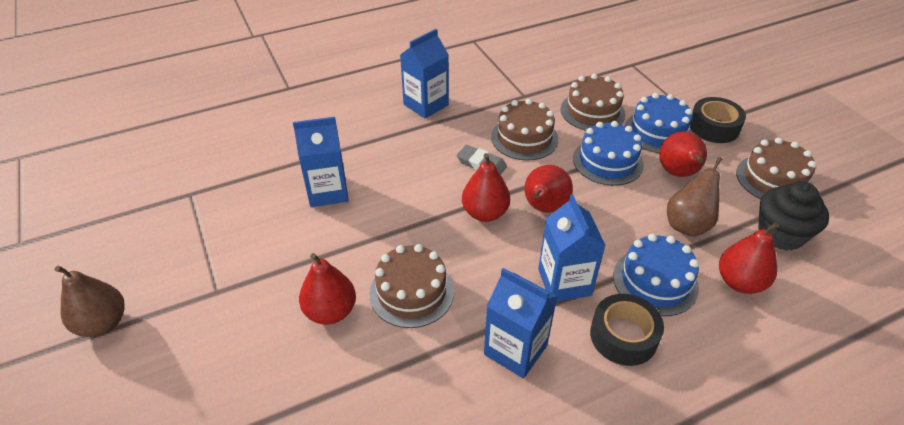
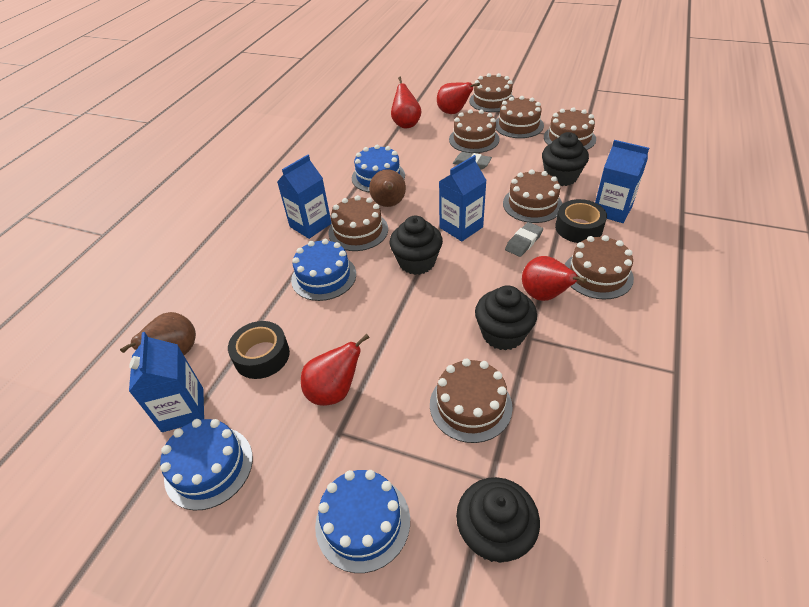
black cupcake: [758,181,829,251] = 1 -> [390,216,443,275] [456,477,540,563] [475,285,537,351] [542,132,589,186] = 4
blue cake: [573,121,644,186] [613,234,699,316] [625,93,693,153] = 3 -> [160,419,253,510] [291,239,356,301] [315,470,410,573] [352,145,405,193] = 4
brown cake: [369,244,454,328] [491,99,558,160] [561,74,625,131] [736,138,817,199] = 4 -> [329,195,388,251] [430,359,513,443] [449,109,500,153] [469,73,515,112] [496,96,544,138] [503,169,562,223] [544,107,596,150] [564,235,634,299] = 8
grey eraser: [457,145,507,175] = 1 -> [453,152,492,169] [505,222,543,257] = 2
red pear: [299,253,356,325] [462,153,510,222] [524,165,573,213] [659,131,707,177] [719,222,779,294] = 5 -> [301,334,370,406] [391,77,421,128] [437,82,480,114] [522,256,587,301] = 4

